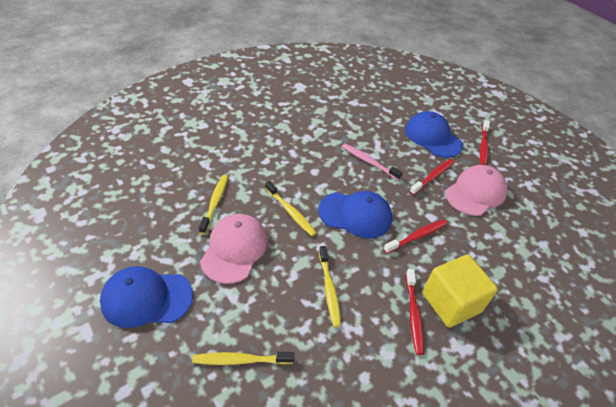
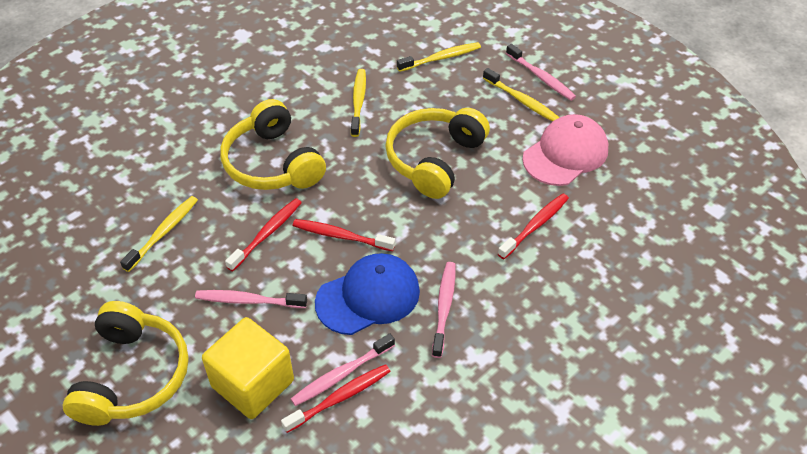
blue cap: [100,266,193,328] [318,191,392,239] [405,111,463,158] = 3 -> [315,253,420,335] = 1
pink cap: [200,214,268,284] [446,165,508,216] = 2 -> [522,114,608,186] = 1
pink toothbrush: [342,144,403,180] = 1 -> [195,290,307,308] [291,333,395,406] [432,262,455,358] [506,44,576,101] = 4
yellow headphones: none = 0 -> [63,301,189,426] [220,99,326,190] [385,108,490,199] = 3

